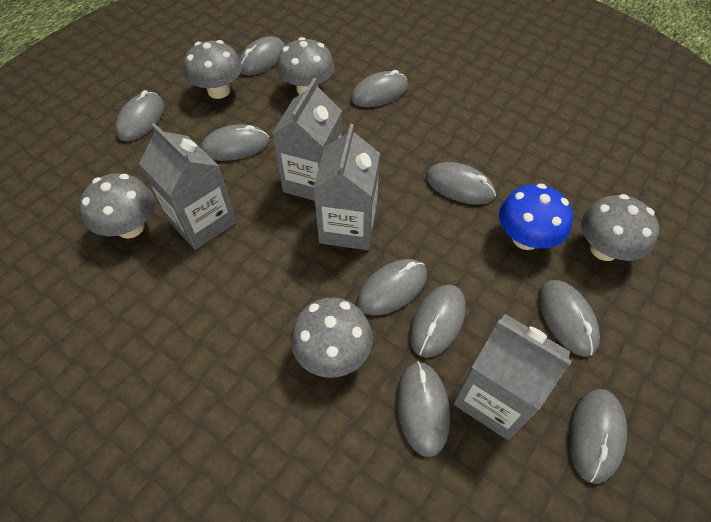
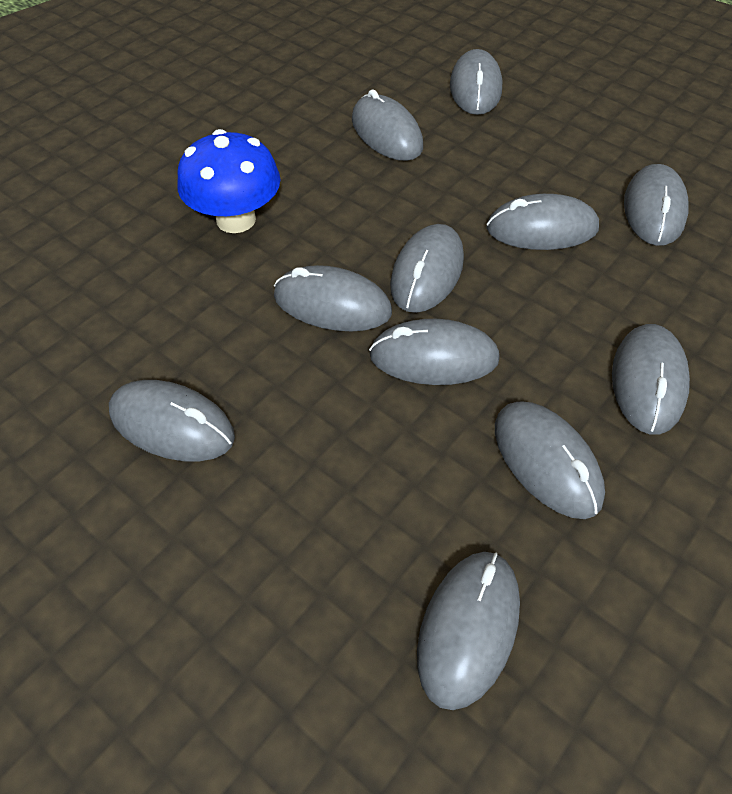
grey carton: [139,123,237,250] [272,78,342,201] [313,124,380,250] [453,314,572,440] = 4 -> none = 0
grey mouse: [115,90,165,141] [201,124,269,161] [239,36,285,76] [351,70,408,107] [357,259,427,315] [397,361,450,457] [409,285,466,358] [426,162,496,205] [539,280,600,357] [568,389,627,484] = 10 -> [109,380,235,462] [274,265,392,331] [352,89,423,161] [369,319,500,385] [390,224,464,313] [417,552,520,710] [450,49,502,115] [486,194,599,250] [495,401,605,519] [612,324,690,435] [624,164,689,246] = 11
grey mushroom: [79,173,154,239] [183,40,242,99] [277,37,334,95] [291,297,373,378] [581,194,659,261] = 5 -> none = 0

